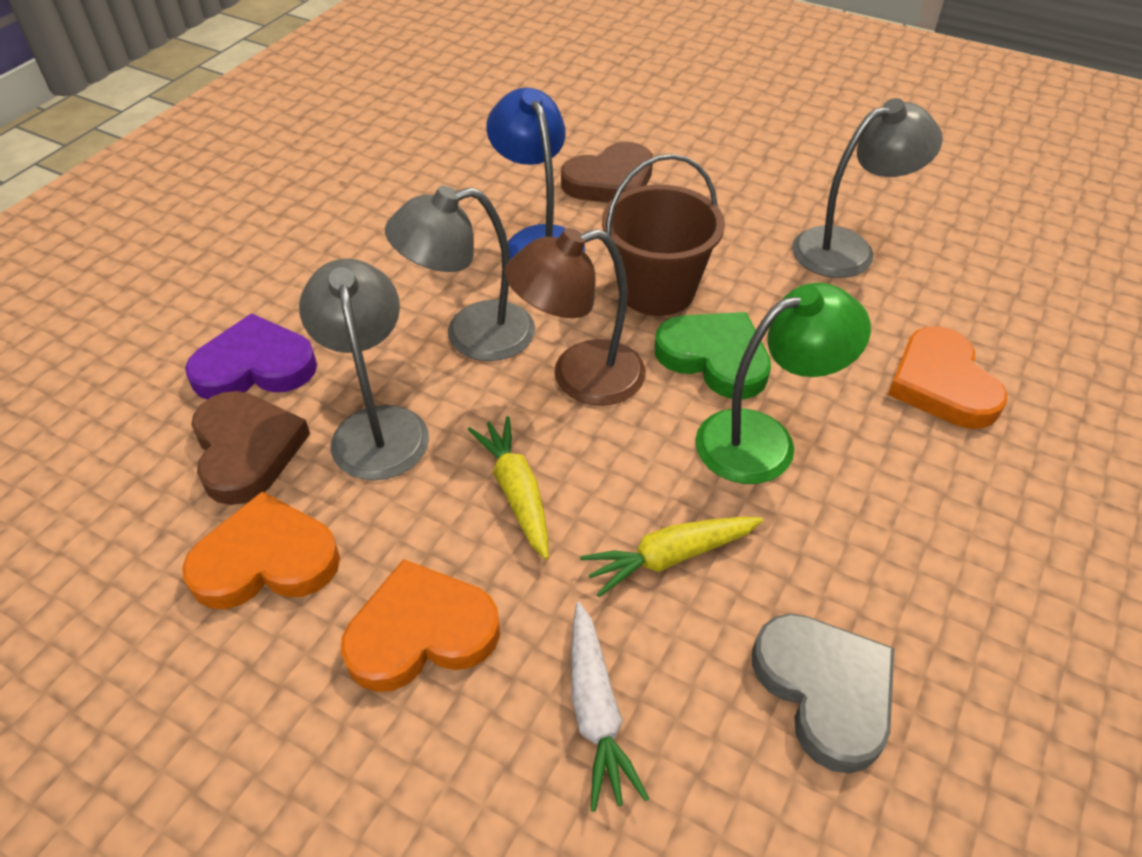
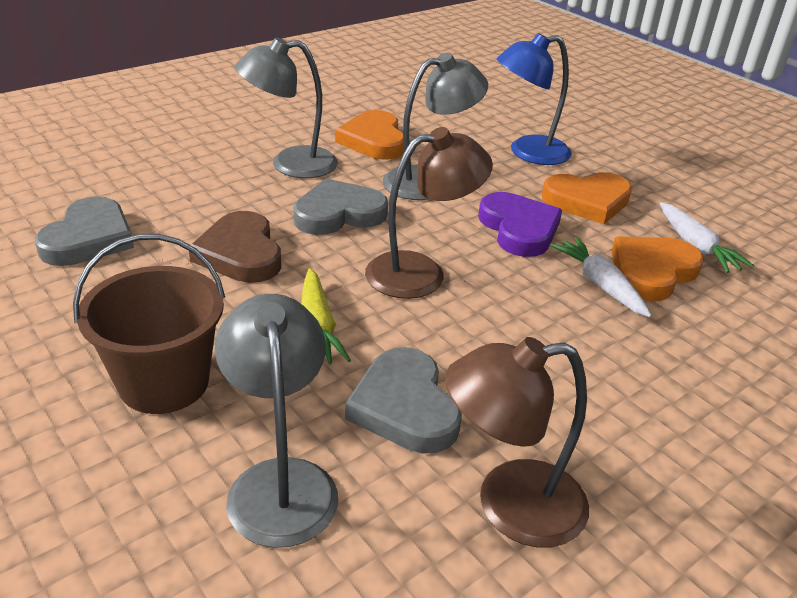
brown heart: [191,391,310,505] [561,142,653,203] = 2 -> [189,211,281,283] = 1
brown lamp: [504,228,646,406] = 1 -> [365,127,493,299] [445,337,589,548] = 2
green heart: [655,312,771,399] = 1 -> none = 0
green lamp: [695,283,871,484] = 1 -> none = 0
grey heart: [752,614,895,773] = 1 -> [35,196,134,266] [293,178,388,235] [345,347,462,454] = 3
white carrot: [571,602,649,812] = 1 -> [550,237,652,317] [660,202,754,273] = 2
yellow carrot: [468,416,549,560] [580,517,763,597] = 2 -> [301,268,351,364] = 1

